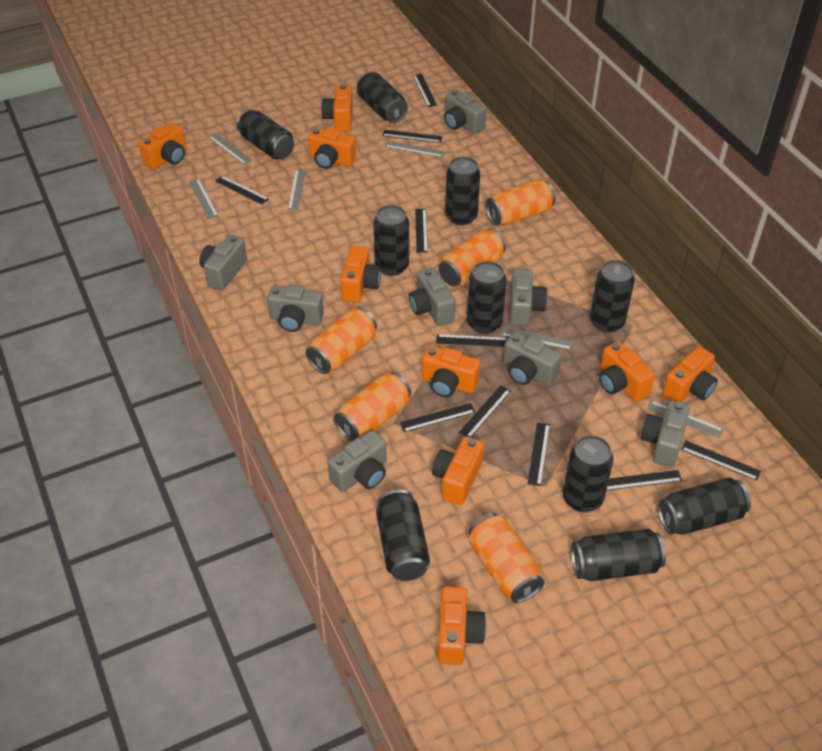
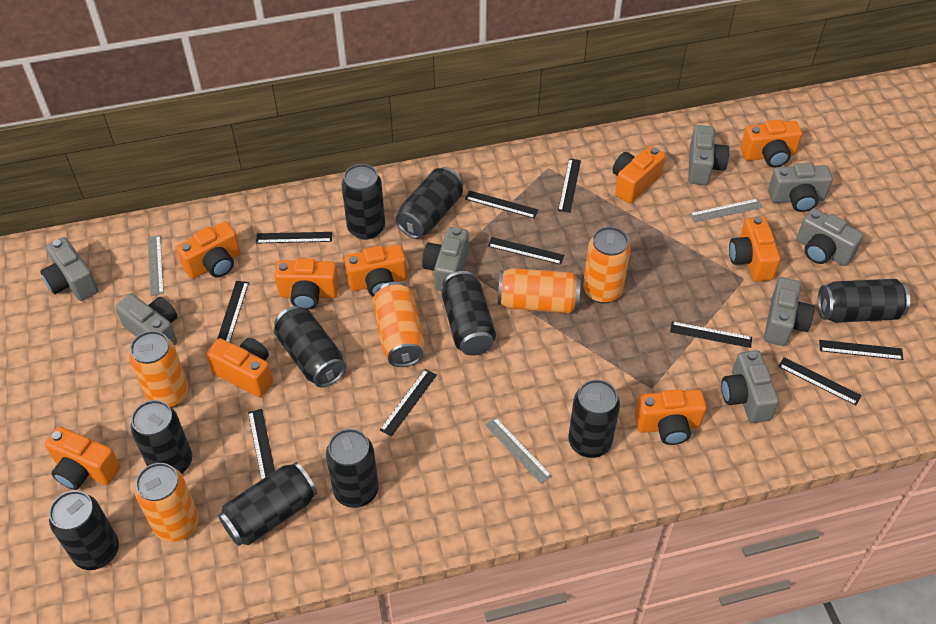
grey ruler: [189,179,218,219] [209,133,252,165] [288,169,306,210] [385,141,445,158] [501,327,573,350] [647,400,724,438] = 6 -> [147,235,164,296] [485,417,552,484] [689,198,763,223] = 3

